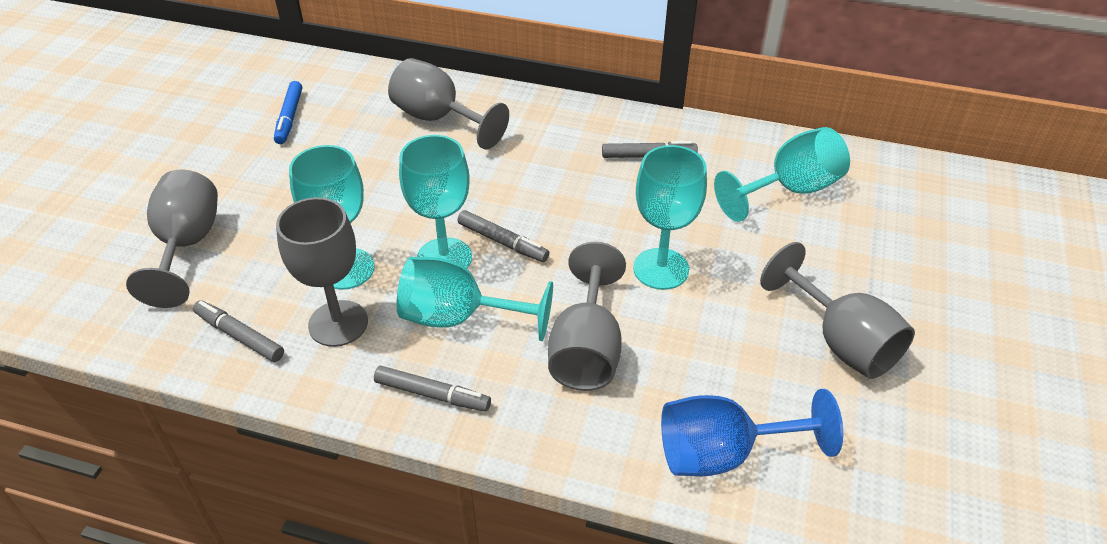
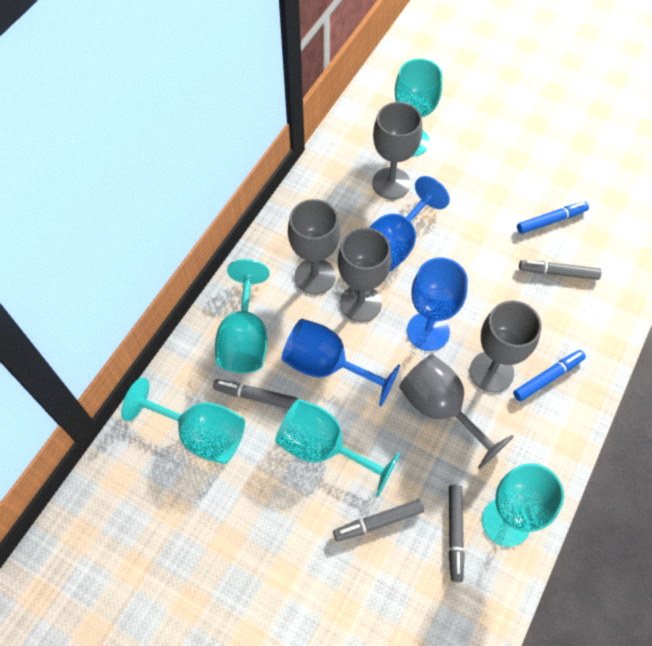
blue goblet: [661,389,843,476] = 1 -> [282,319,400,406] [369,176,450,272] [407,258,468,351] = 3
blue marker: [274,81,302,144] = 1 -> [513,350,586,401] [517,202,589,234] = 2

